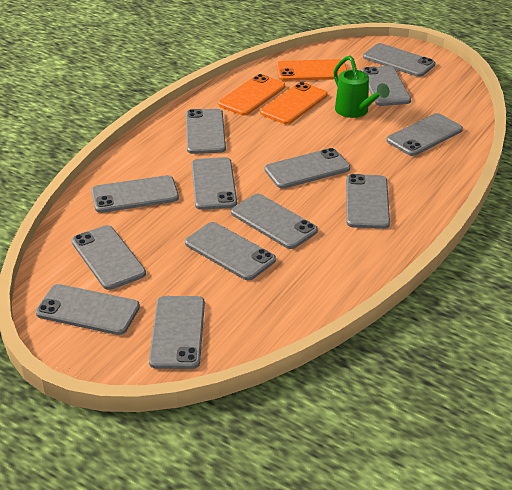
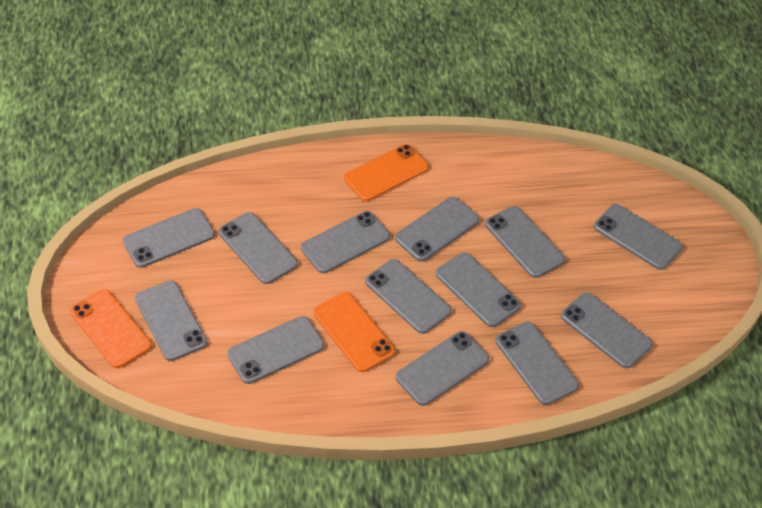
green watering can: [333,56,390,118] = 1 -> none = 0

